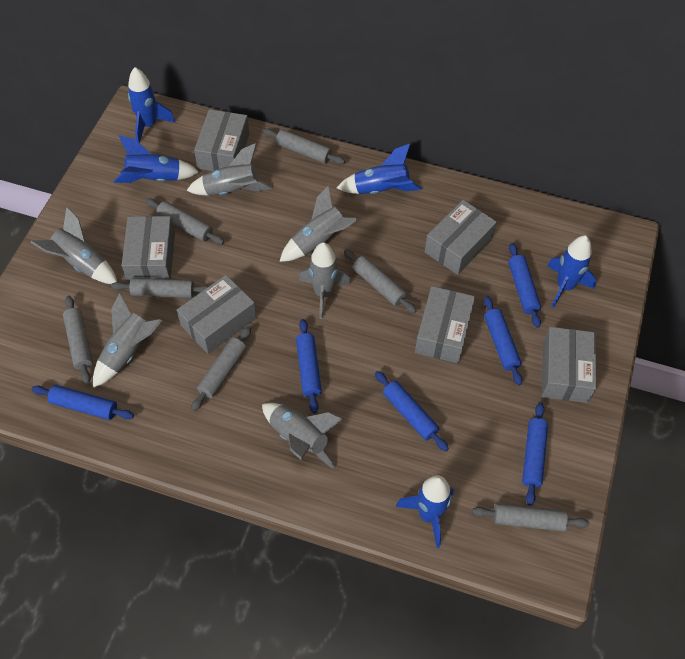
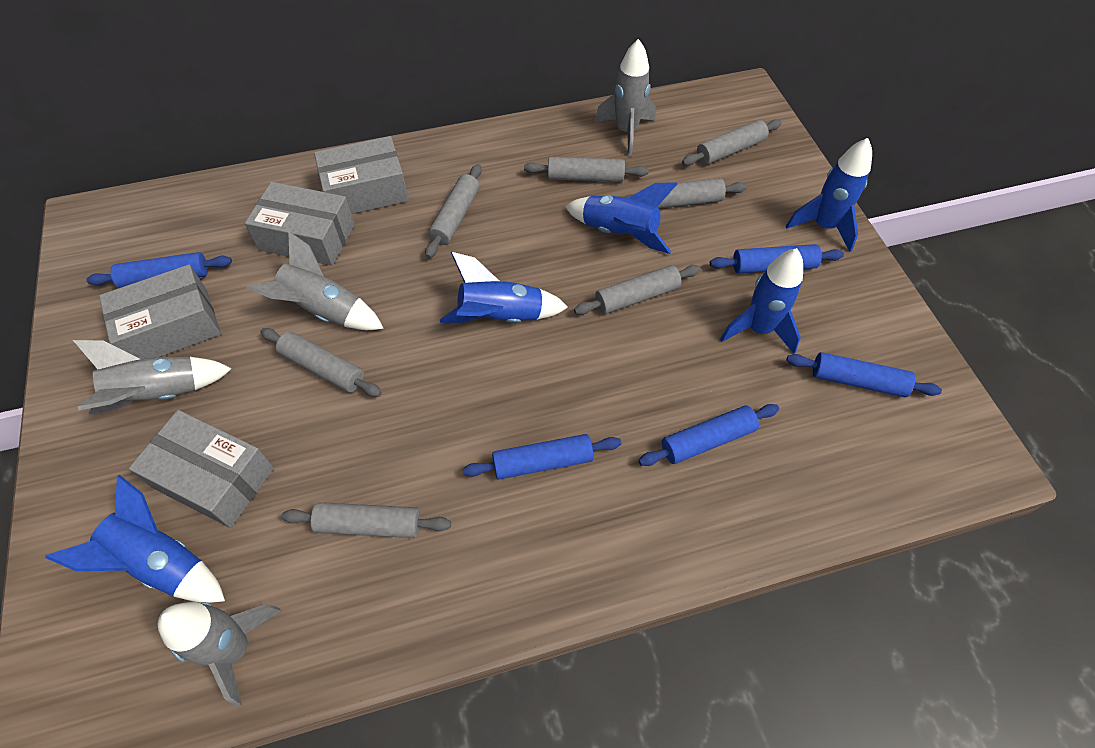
blue rolling pin: [31,385,134,420] [296,319,322,413] [375,371,449,451] [484,296,522,385] [508,243,541,328] [522,402,548,506] = 6 -> [86,252,232,288] [463,434,621,479] [638,404,779,466] [710,244,844,274] [786,352,942,397] = 5
grey box: [122,216,175,282] [177,275,256,354] [194,109,249,171] [415,286,475,364] [425,200,497,275] [542,327,596,403] = 6 -> [99,265,221,359] [128,410,274,528] [245,182,355,266] [314,136,409,214] = 4
grey rocket: [30,207,117,284] [93,293,162,388] [186,143,272,196] [262,403,343,469] [280,186,358,262] [299,242,351,319] = 6 -> [73,340,232,415] [158,602,281,707] [247,231,384,330] [595,39,656,156] = 4

